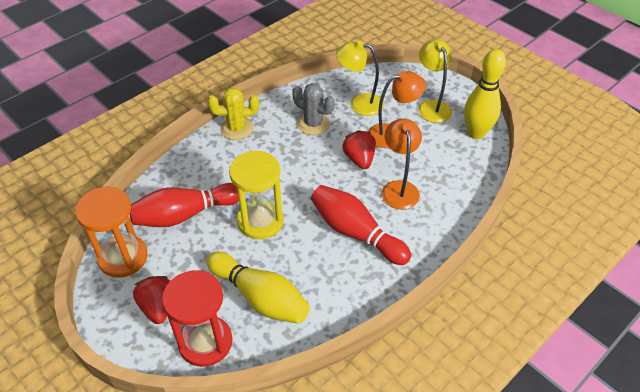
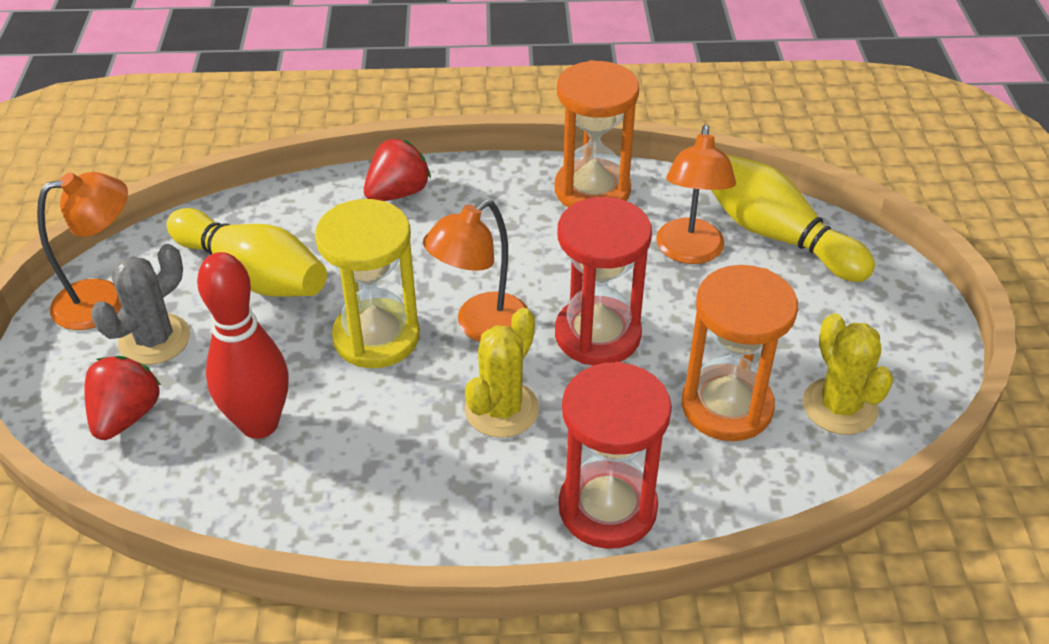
orange hourglass: [75,187,148,278] = 1 -> [555,60,639,207] [682,265,798,441] = 2
orange lamp: [368,71,426,148] [382,119,422,209] = 2 -> [37,172,128,330] [423,199,528,342] [656,125,736,264] = 3
red bowling pin: [130,183,239,227] [311,185,411,265] = 2 -> [197,252,289,439] = 1
red hourglass: [162,270,232,367] = 1 -> [555,197,652,366] [559,362,672,549] = 2
yellow cactus: [207,88,259,140] = 1 -> [464,308,539,438] [803,313,893,435] = 2
yellow lamp: [336,41,384,116] [418,40,452,123] = 2 -> none = 0

